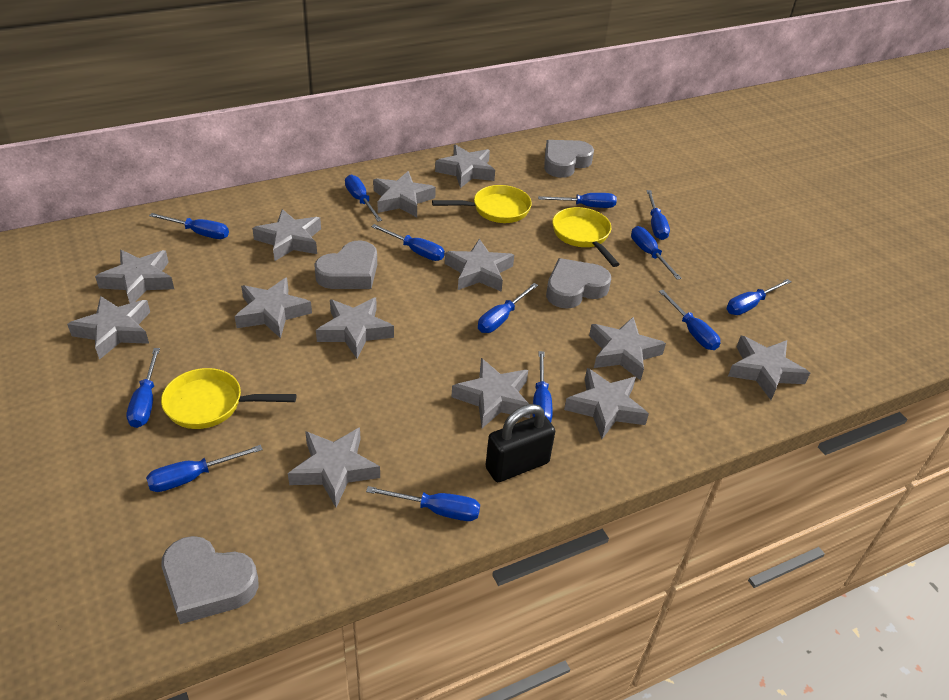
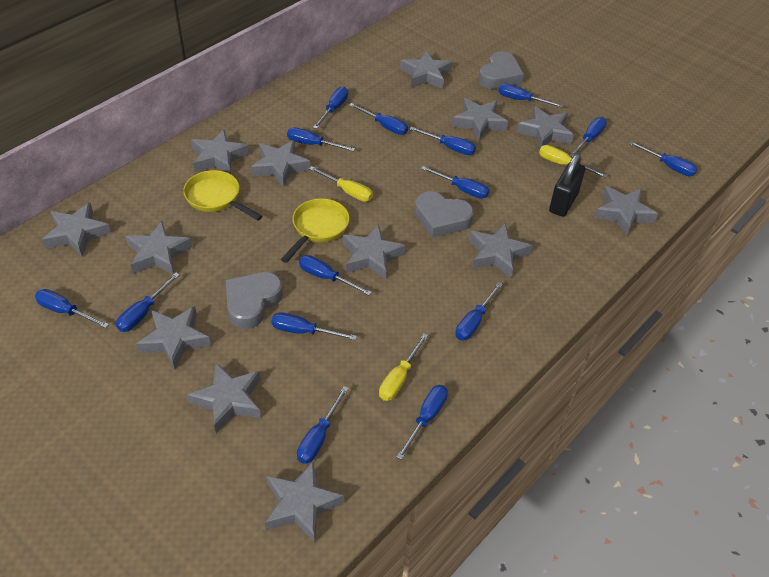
blue screwdriver: [126,348,160,428] [146,445,263,492] [149,213,229,239] [345,175,382,222] [366,486,480,521] [371,224,445,261] [478,283,538,333] [532,351,553,422] [538,193,617,208] [631,226,682,280] [646,190,670,240] [659,290,720,350] [727,279,791,315] = 13 -> [35,289,109,328] [116,273,180,332] [271,312,357,340] [287,127,355,151] [297,386,349,464] [299,255,372,295] [313,87,348,129] [349,103,408,135] [397,385,448,460] [410,127,476,155] [421,166,489,199] [455,282,503,341] [498,84,564,108] [570,117,607,157] [629,141,698,176] = 15
grey heart: [161,536,259,624] [314,240,377,289] [544,140,594,178] [546,258,611,309] = 4 -> [226,272,283,329] [414,191,474,238] [478,51,524,89] = 3
yellow pan: [161,368,297,429] [432,185,532,223] [552,207,620,267] = 3 -> [183,170,262,221] [281,198,349,263] = 2
yellow screwdriver: none = 0 -> [309,166,373,202] [379,333,429,401] [539,145,607,178] = 3

